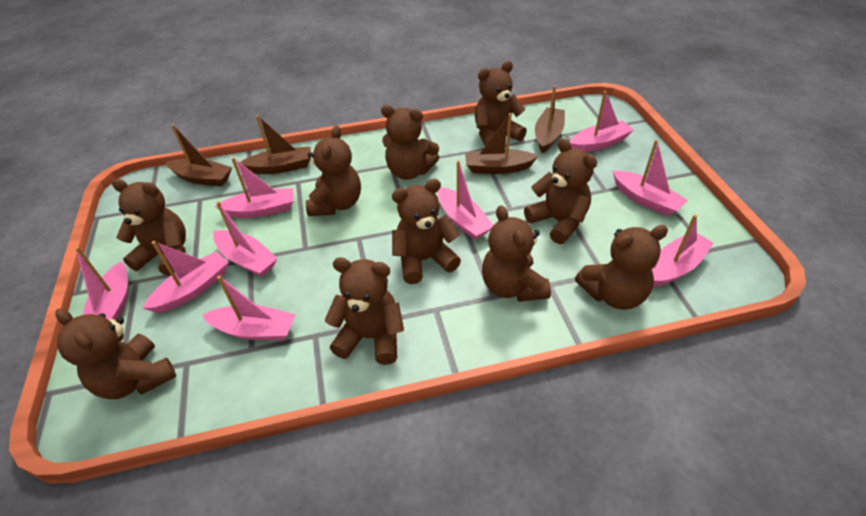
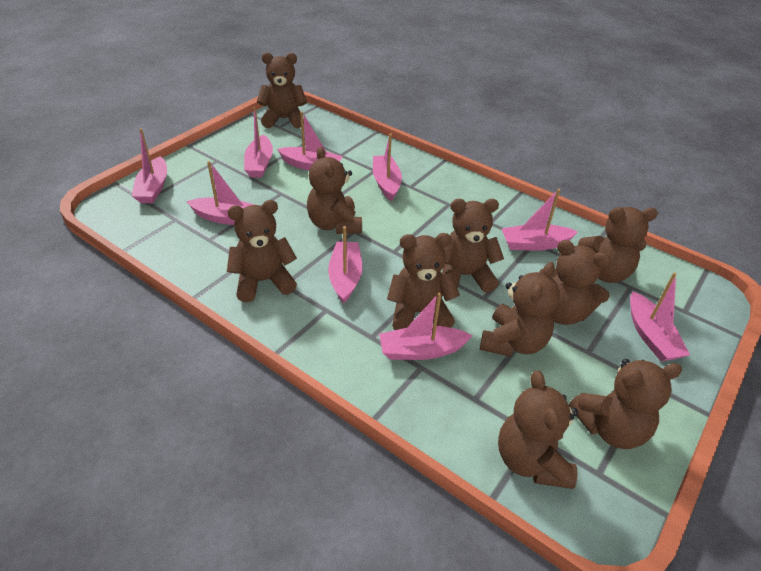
brown boat: [165,124,232,186] [240,115,311,174] [465,113,538,174] [535,85,565,153] = 4 -> none = 0

